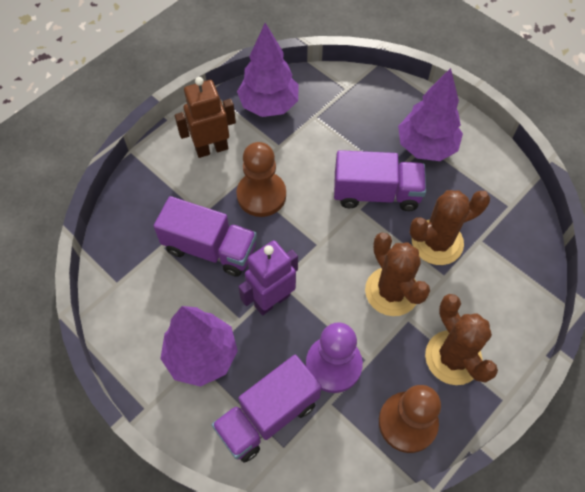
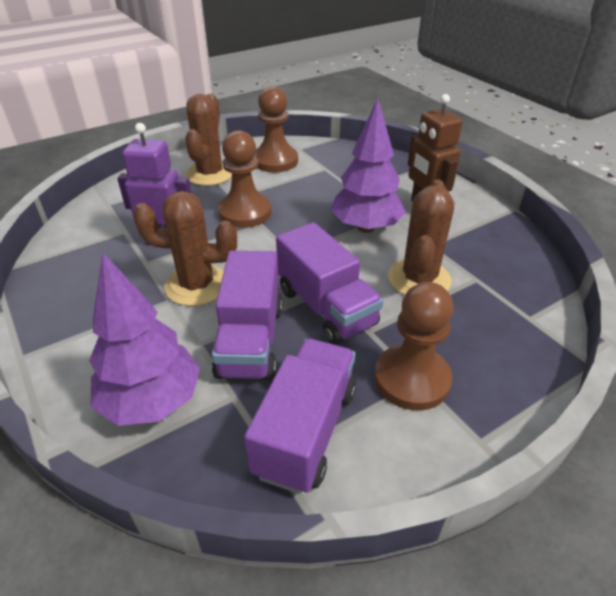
brown pawn: [236,142,286,217] [379,385,441,453] = 2 -> [218,130,271,228] [255,86,298,173] [374,282,454,411] = 3
purple pawn: [306,322,363,393] = 1 -> none = 0
purple tree: [160,306,238,387] [237,23,298,117] [398,68,463,161] = 3 -> [89,253,200,426] [330,98,406,233] = 2

